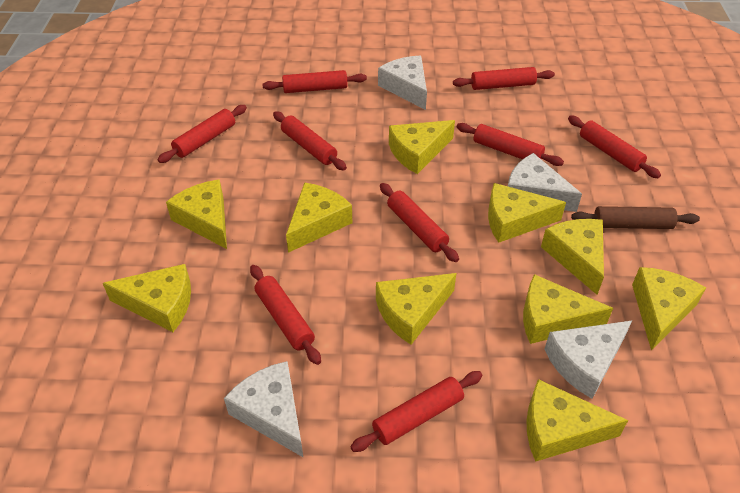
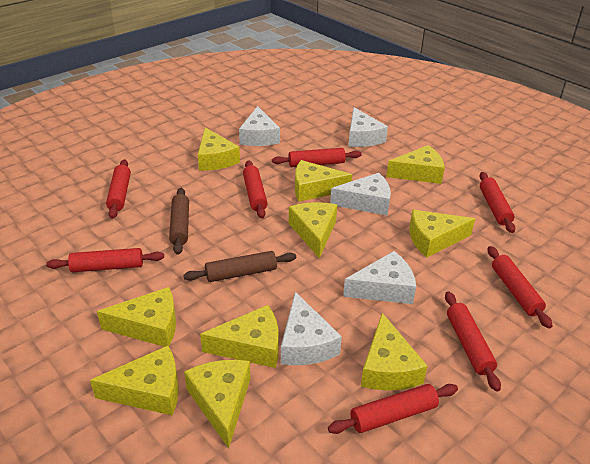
brown rolling pin: [571,206,700,229] = 1 -> [169,188,189,255] [183,251,296,282] = 2
red rolling pin: [158,105,247,163] [250,265,321,365] [262,70,367,93] [273,111,347,170] [350,371,482,452] [380,183,459,262] [453,67,555,90] [457,123,564,166] [568,115,661,178] = 9 -> [46,248,164,272] [106,159,131,219] [243,160,268,219] [272,148,361,167] [328,384,458,434] [445,291,501,392] [479,172,515,233] [488,246,552,329] = 8
white cheese: [224,361,304,458] [378,56,427,110] [508,153,582,212] [545,321,632,399] = 4 -> [239,106,280,146] [281,292,342,365] [330,173,391,216] [343,251,416,304] [348,107,388,147] = 5

